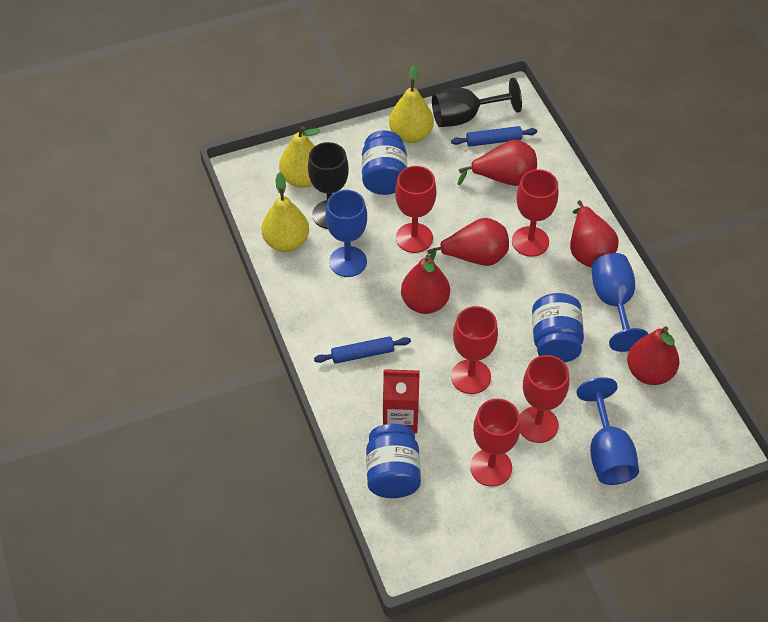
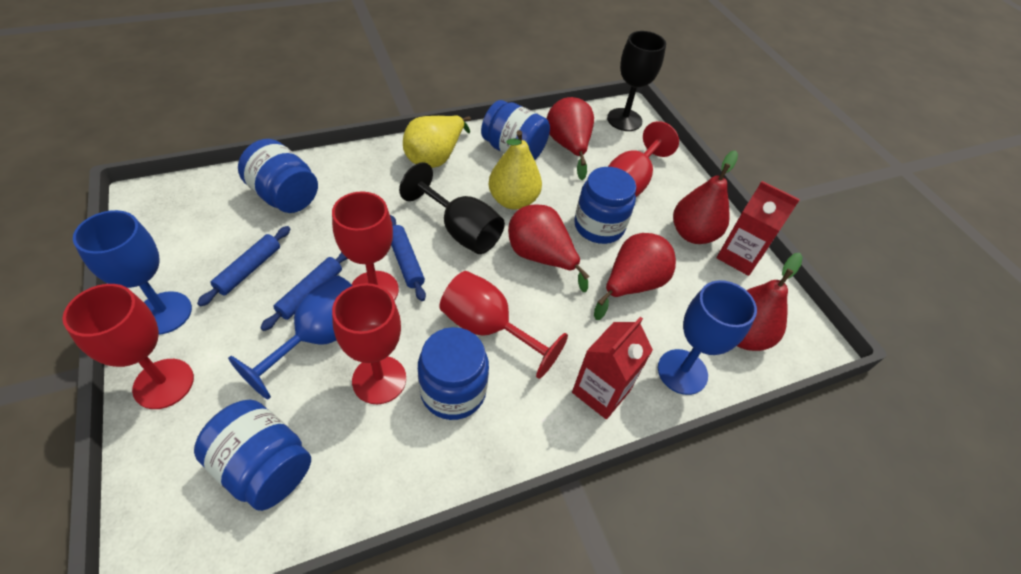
blue jar: [362,131,407,195] [366,424,421,498] [532,293,584,363] = 3 -> [194,400,311,511] [238,139,318,213] [418,327,489,420] [481,100,550,160] [574,167,636,244] = 5
blue rolling pin: [314,336,411,364] [451,126,537,147] = 2 -> [197,226,290,307] [260,252,348,331] [390,215,426,301] = 3
red carton: [383,369,420,433] = 1 -> [572,317,653,419] [717,181,800,276] = 2
yellow pear: [261,172,309,252] [279,126,321,188] [389,65,434,143] = 3 -> [403,115,471,168] [488,130,542,210] = 2

